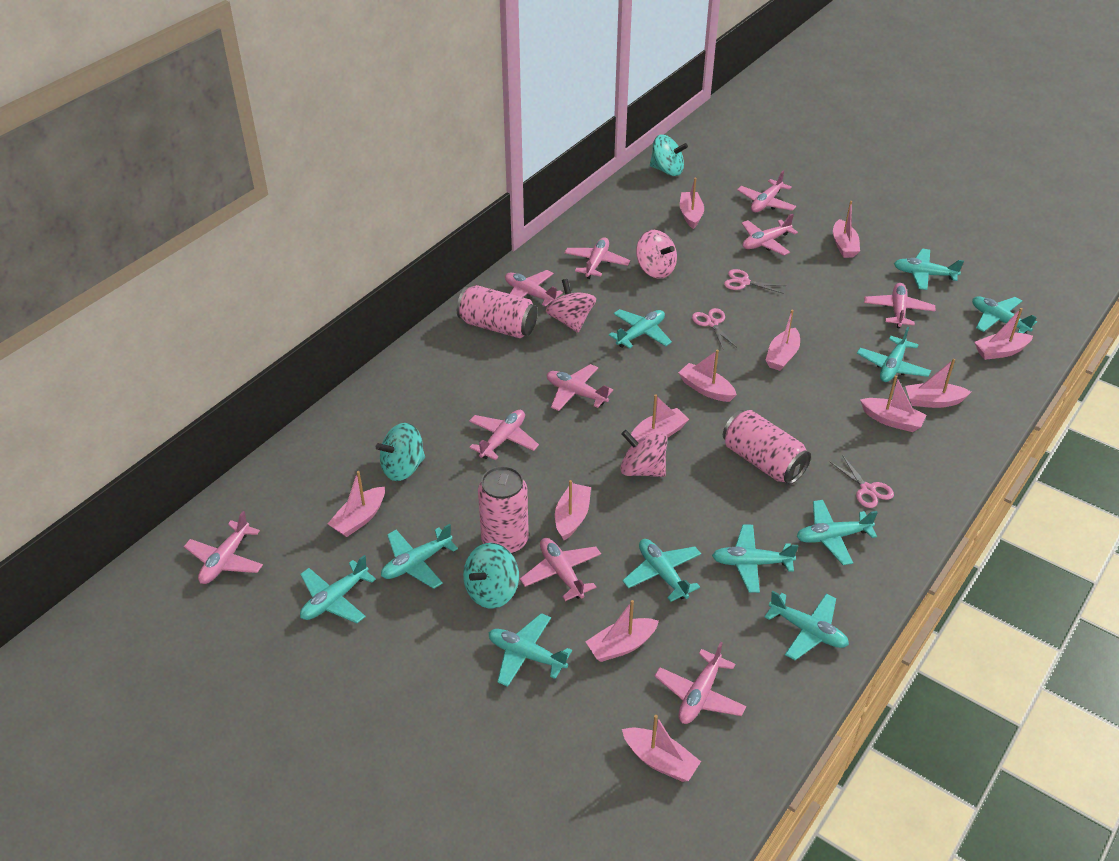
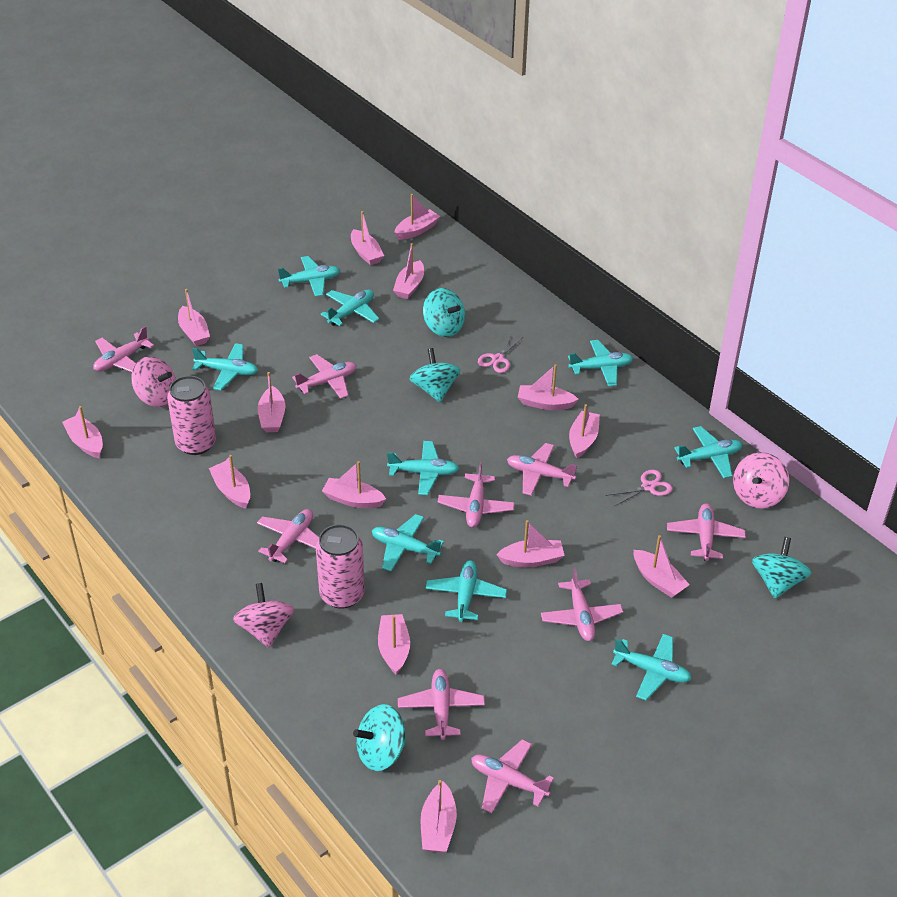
pink boat: [328,471,385,537] [555,480,591,540] [585,600,659,662] [622,715,701,782] [631,394,689,441] [678,350,737,402] [680,178,704,229] [765,310,800,371] [833,201,860,258] [860,375,927,432] [905,359,971,408] [975,308,1033,360] = 12 -> [62,406,103,458] [178,289,210,346] [209,455,250,508] [258,372,286,432] [322,461,386,508] [351,211,384,265] [378,614,410,675] [393,243,424,299] [394,194,440,240] [420,780,457,853] [496,520,565,567] [518,364,579,410] [569,404,600,458] [634,535,690,598] = 14
pink can: [457,285,537,338] [478,466,529,554] [723,410,811,485] = 3 -> [167,376,216,455] [316,524,365,609] = 2
pink plane: [184,511,263,584] [469,410,539,460] [505,270,563,307] [520,538,601,601] [547,364,613,411] [564,237,630,279] [654,642,746,724] [737,171,796,212] [742,214,798,255] [864,283,935,328] = 10 -> [93,326,154,372] [257,509,319,563] [292,354,357,399] [398,669,485,740] [438,462,514,528] [471,739,554,813] [507,443,577,496] [541,568,623,641] [667,503,746,561] = 9
pink scissors: [692,308,737,349] [724,269,786,293] [829,455,894,508] = 3 -> [478,334,523,373] [606,470,672,506] = 2
turquoise plane: [300,555,376,623] [381,524,458,589] [489,613,572,687] [609,309,672,349] [622,539,701,602] [712,524,799,593] [765,591,849,660] [796,500,878,565] [857,327,931,382] [894,249,964,290] [972,296,1037,333] = 11 -> [192,343,258,390] [278,256,340,297] [321,289,379,326] [372,514,444,571] [387,441,459,495] [425,560,507,622] [568,340,633,386] [611,634,692,700] [674,426,742,478] = 9
turquoise spinning top: [376,423,425,481] [463,543,519,608] [650,135,688,176] = 3 -> [353,704,407,771] [410,348,461,402] [423,288,465,337] [752,537,811,599] = 4

